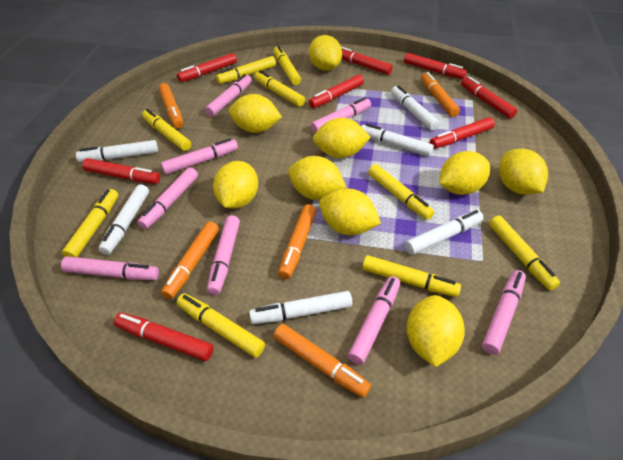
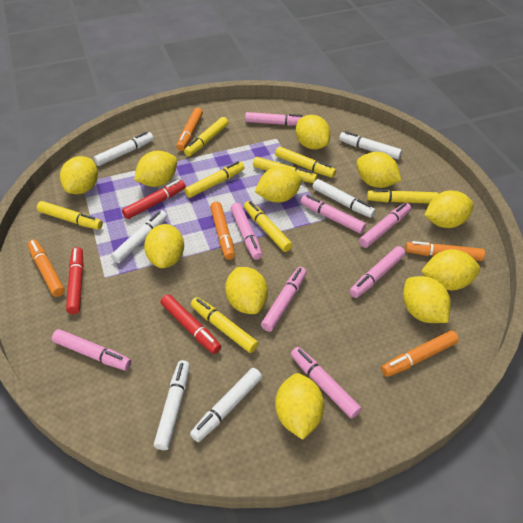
red marker: [82,158,160,184] [114,313,214,361] [177,53,237,82] [309,74,364,108] [341,47,393,75] [404,53,467,79] [430,117,495,149] [461,76,517,119] = 8 -> [66,247,84,314] [122,180,186,219] [160,294,221,354] = 3
yellow lemon: [213,161,258,209] [229,94,282,133] [288,156,346,200] [309,35,342,71] [313,118,371,158] [319,188,381,235] [406,295,465,367] [439,151,490,195] [499,148,548,195] = 9 -> [60,156,98,194] [134,151,177,187] [144,224,184,268] [225,267,268,314] [255,166,302,203] [275,373,324,440] [296,115,331,150] [357,152,402,188] [403,276,451,323] [421,249,480,290] [424,191,474,228] = 11
yellow marker: [62,189,118,257] [142,109,191,151] [177,293,265,358] [216,56,276,84] [254,70,305,107] [273,45,301,85] [362,255,461,297] [368,164,434,220] [489,216,560,291] = 9 -> [37,201,103,230] [184,117,229,156] [185,161,245,198] [191,297,258,353] [244,201,292,252] [253,157,317,183] [275,146,336,178] [367,189,438,204] = 8

